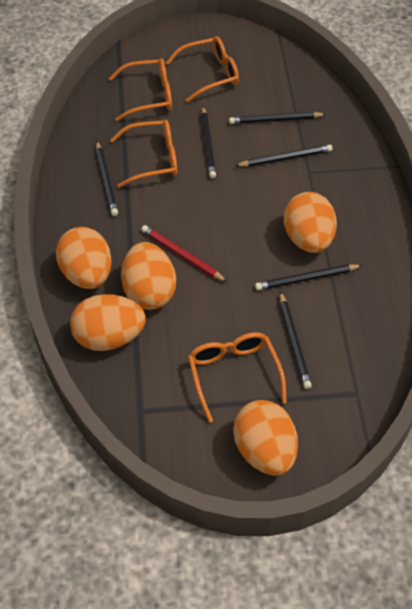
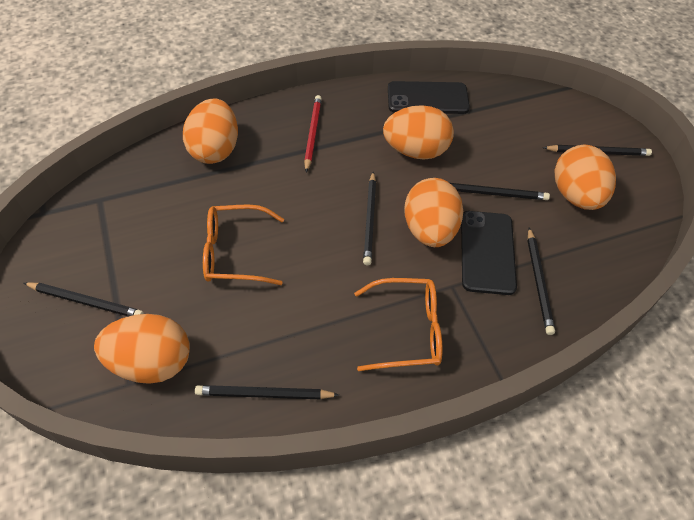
black phone: none = 0 -> [388,81,470,114] [461,211,517,295] = 2
orange glasses: [109,58,172,121] [110,120,177,188] [166,36,239,102] [188,332,287,423] = 4 -> [203,204,284,285] [354,278,442,371] = 2

